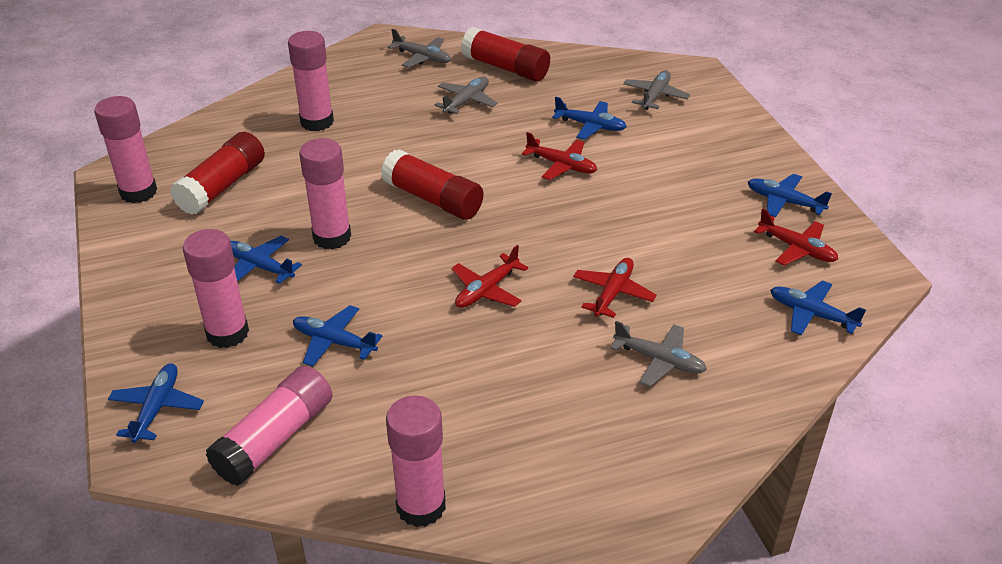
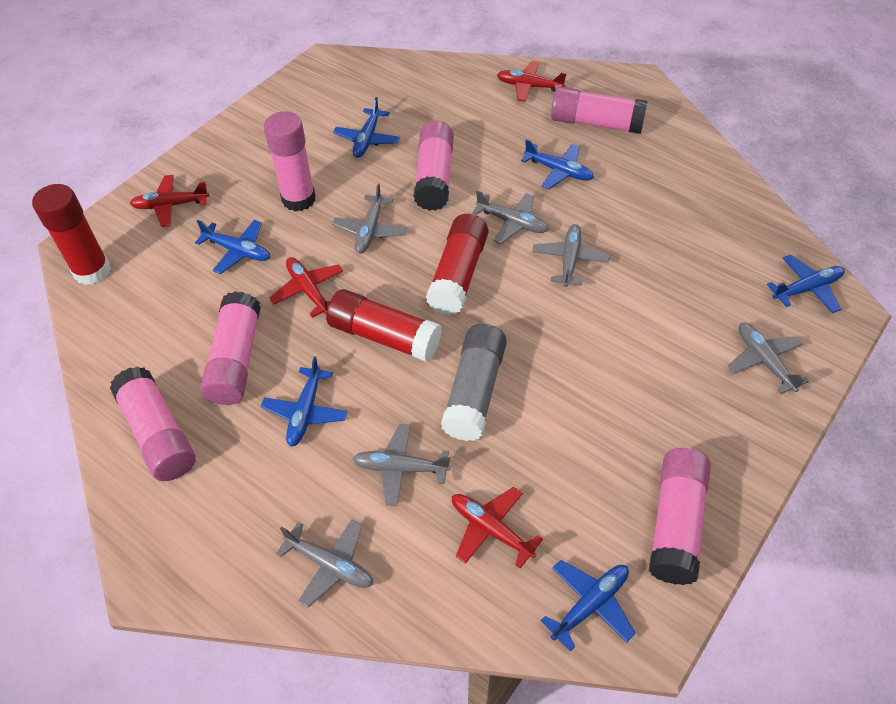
grey glue stick: none = 0 -> [441,324,507,441] = 1
grey plane: [388,29,451,68] [434,77,498,114] [610,321,707,387] [623,70,690,110] = 4 -> [276,519,373,608] [332,184,406,253] [352,424,451,506] [472,190,549,244] [532,224,610,287] [728,323,809,394] = 6

